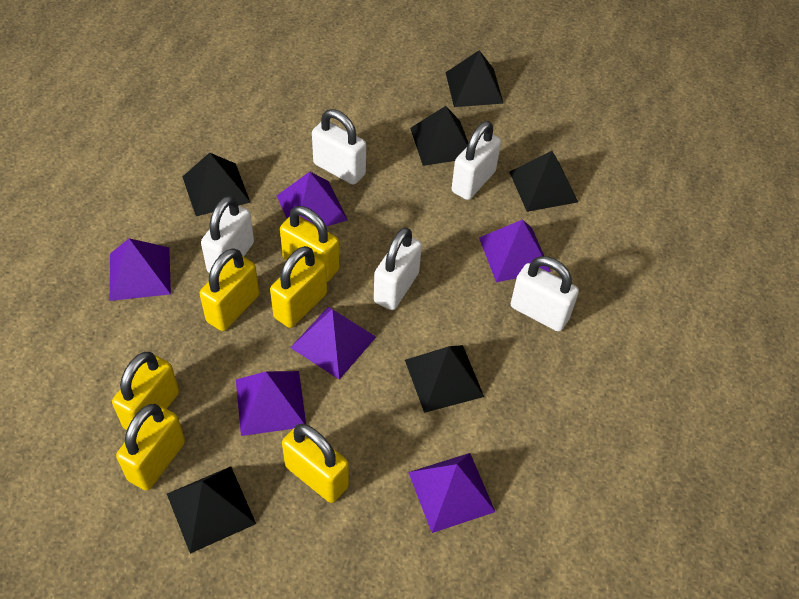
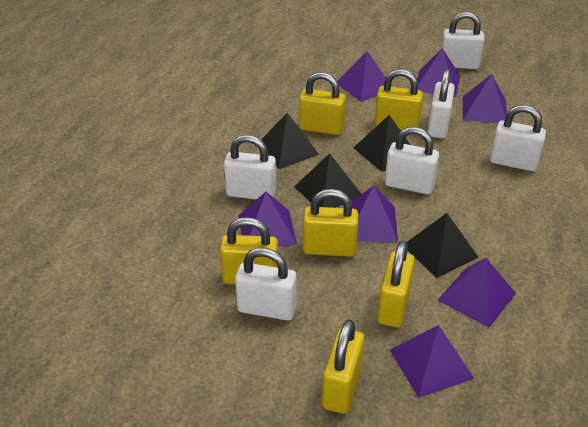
black pyramid: [167,466,256,554] [183,153,250,216] [405,345,484,413] [410,106,468,166] [445,50,504,107] [509,151,578,212] = 6 -> [261,113,319,169] [294,153,361,208] [353,115,410,172] [407,213,479,278] = 4
purple pyramid: [110,238,171,301] [236,371,306,436] [277,172,348,227] [290,307,376,380] [408,453,495,533] [479,219,551,282] = 6 -> [238,192,297,247] [337,51,392,102] [351,185,398,242] [390,325,475,398] [417,48,460,97] [438,258,516,327] [463,74,507,123] = 7
white padlock: [201,196,254,273] [312,109,366,185] [374,227,422,310] [452,121,501,200] [511,256,579,332] = 5 -> [224,135,276,200] [235,247,297,321] [385,127,439,194] [428,68,455,138] [441,11,484,69] [490,105,546,171] = 6

